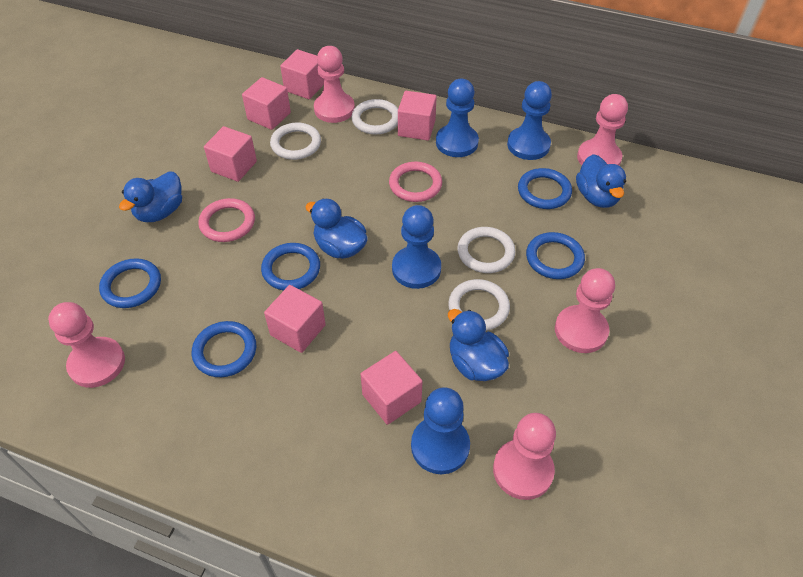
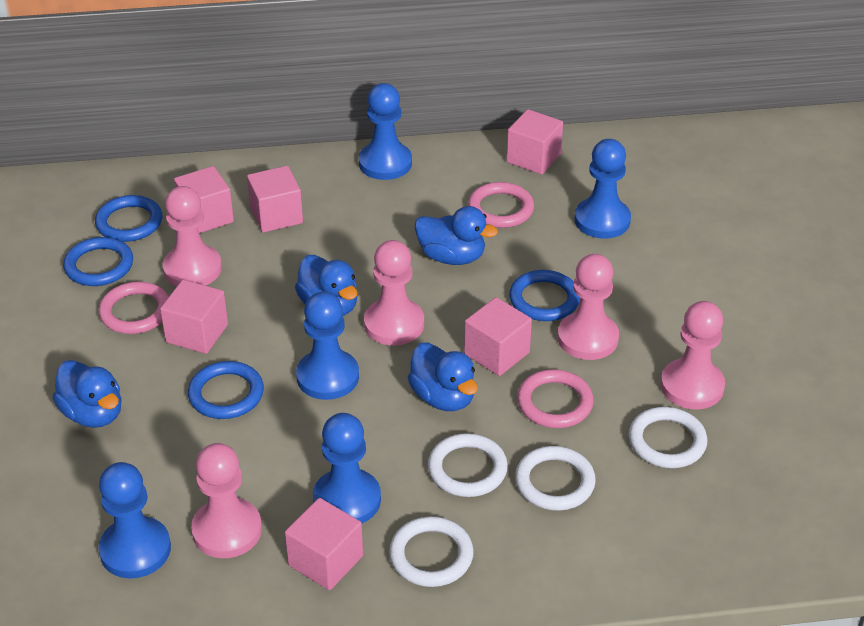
blue pawn: [392,205,441,289] [411,387,470,474] [436,79,479,157] [507,81,552,160] = 4 -> [99,462,171,578] [296,292,359,400] [313,413,381,523] [359,83,412,180] [574,139,631,238] = 5
blue ring: [99,258,161,308] [192,321,256,377] [261,243,320,291] [518,168,572,209] [526,232,585,279] = 5 -> [63,237,133,286] [95,195,162,242] [188,361,264,419] [509,270,580,321] = 4
pink ring: [198,198,255,242] [389,162,442,202] = 2 -> [98,282,169,334] [468,182,534,228] [517,370,594,428] = 3

